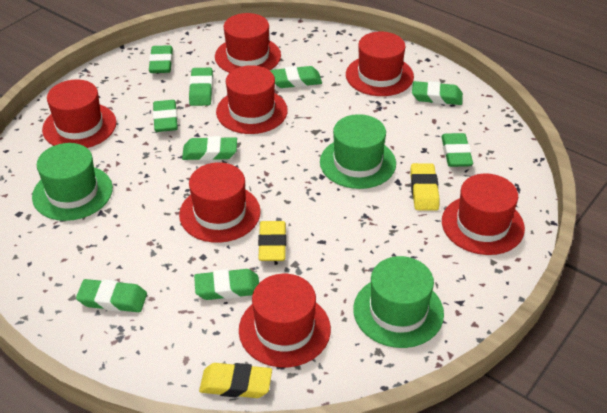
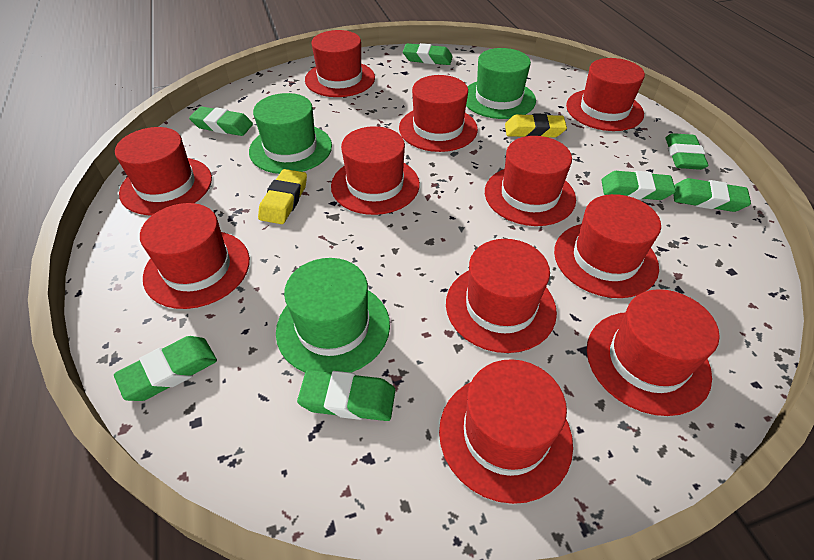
green eraser: [76,279,147,312] [149,45,173,73] [153,100,178,132] [182,136,237,161] [189,68,213,106] [194,269,259,300] [270,66,322,88] [412,81,463,105] [441,133,473,167] = 9 -> [114,336,217,401] [189,106,253,136] [297,370,395,421] [403,43,453,65] [602,171,676,200] [665,133,709,170] [673,178,751,212] = 7
red hat: [42,79,117,148] [179,162,261,243] [215,13,281,73] [216,65,288,134] [239,274,331,367] [346,32,414,96] [442,173,525,255] = 7 -> [115,127,212,215] [140,203,250,309] [305,30,375,97] [331,126,420,215] [399,75,478,152] [439,359,573,504] [446,239,557,353] [485,136,576,226] [554,194,661,298] [566,58,645,131] [587,289,720,416] = 11
yellow eraser: [199,363,272,398] [258,221,286,261] [411,163,440,210] = 3 -> [258,169,307,224] [505,113,567,138] = 2

